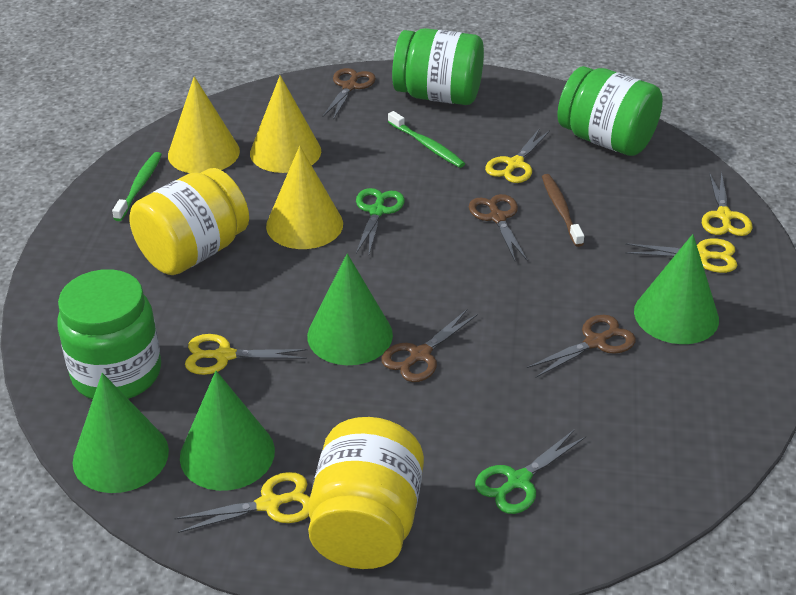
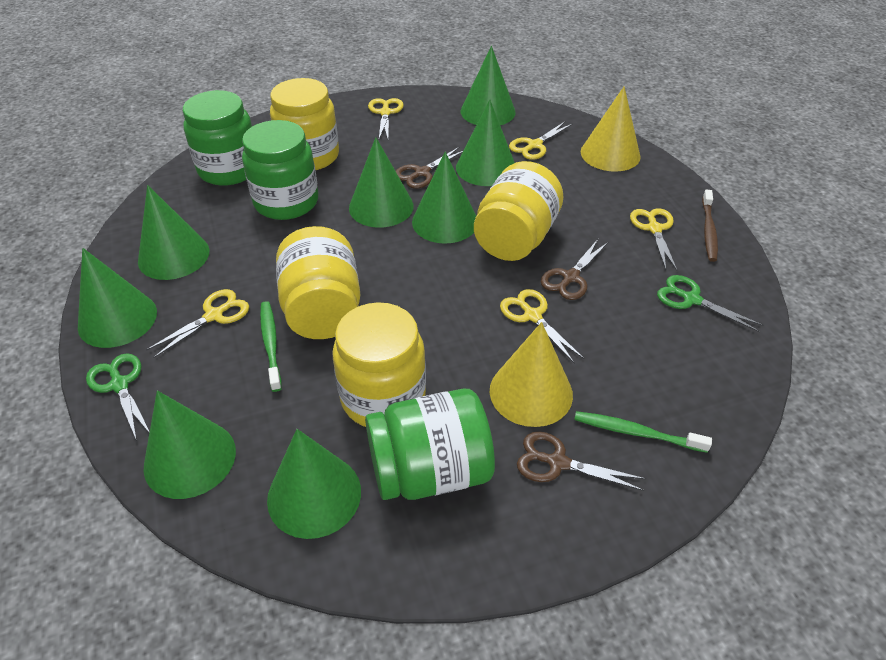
brown scissors: [323,68,376,120] [381,310,478,382] [469,194,528,261] [527,315,636,378] = 4 -> [396,147,463,189] [517,431,646,491] [541,239,608,300] = 3
green cone: [73,373,169,493] [180,371,275,491] [307,253,393,365] [634,234,719,344] = 4 -> [78,248,157,348] [138,185,209,280] [143,391,236,499] [267,429,361,539] [349,137,414,228] [412,152,476,244] [456,100,515,186] [461,46,516,125] = 8
yellow cone: [168,76,240,173] [250,75,321,173] [266,146,343,249] = 3 -> [490,322,573,427] [580,86,640,172] = 2
yellow jar: [129,168,249,275] [308,417,424,569] = 2 -> [270,78,339,170] [276,226,361,339] [332,302,426,427] [474,161,564,261] = 4

